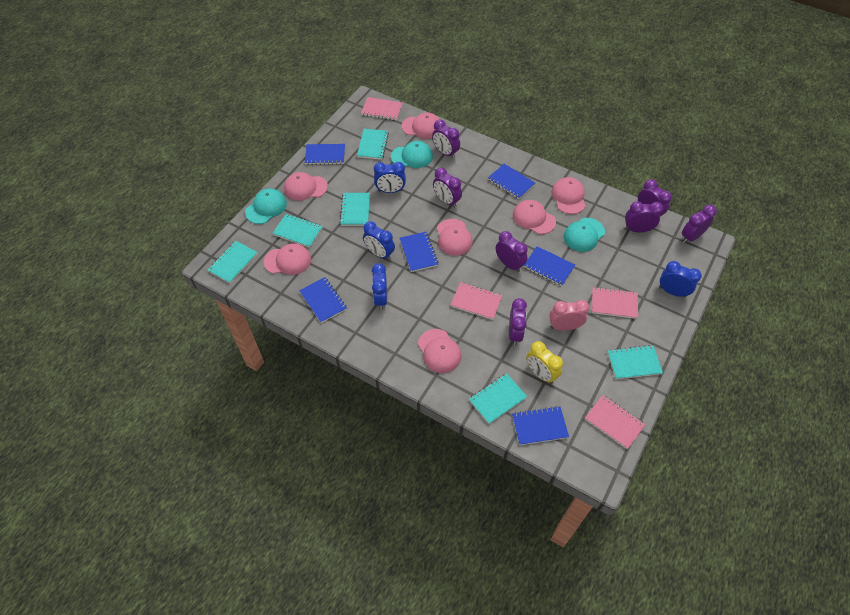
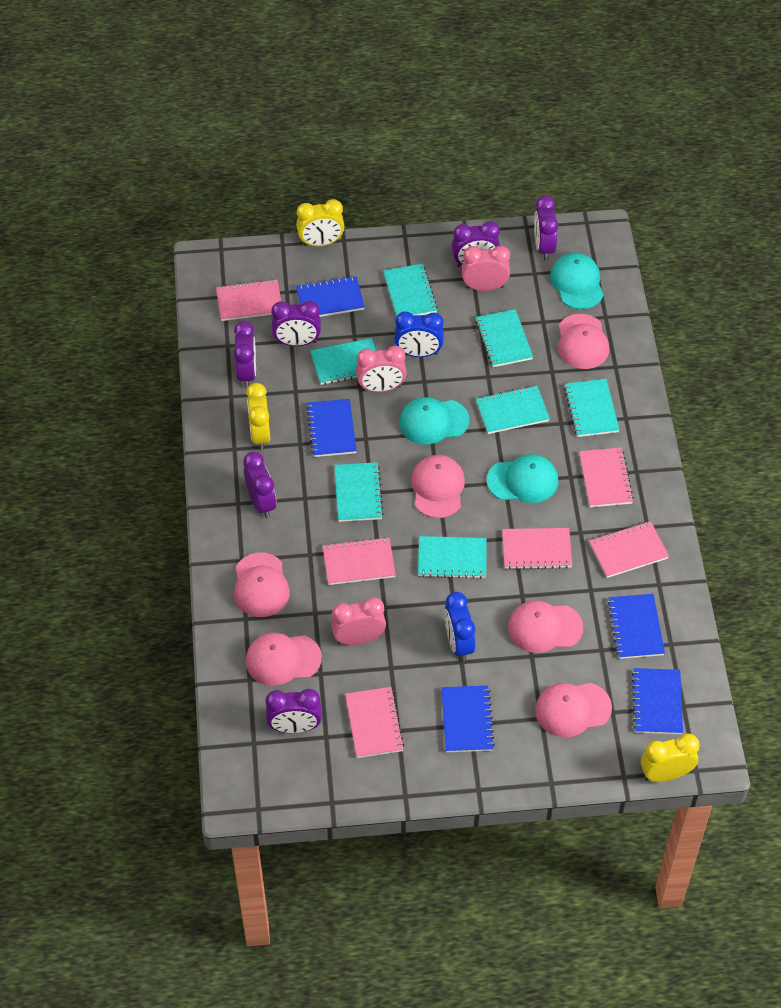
blue clock: [363,221,395,260] [372,263,387,310] [374,162,406,193] [659,261,702,297] = 4 -> [394,312,444,357] [444,592,475,661] = 2
blue notebook: [299,277,347,323] [305,144,345,165] [400,232,438,272] [488,164,535,199] [512,406,569,445] [523,246,575,286] = 6 -> [296,276,365,317] [306,399,357,457] [442,685,495,752] [608,594,665,659] [632,668,683,734] = 5
pink cap: [264,243,311,275] [284,172,328,201] [402,113,440,139] [418,329,461,373] [437,219,472,256] [513,200,556,234] [551,177,586,214] = 7 -> [234,553,290,617] [246,633,322,686] [411,455,465,518] [508,600,583,653] [535,683,612,738] [558,314,609,369] = 6
pink clock: [549,300,589,331] = 1 -> [331,597,386,645] [356,346,407,392] [462,246,510,291] = 3
pink notebook: [361,97,403,121] [451,282,503,320] [585,395,646,449] [592,287,638,319] = 4 -> [216,279,281,321] [323,537,396,585] [345,687,404,758] [502,528,572,570] [579,447,634,507] [589,521,669,578] = 6
purple clock: [432,120,460,159] [433,168,462,208] [496,231,528,272] [509,298,527,346] [625,201,663,232] [638,179,672,217] [682,205,717,243] = 7 -> [234,321,256,388] [243,452,276,518] [265,689,322,733] [271,301,321,346] [452,221,500,267] [534,195,558,261] = 6
turquoise notebook: [208,241,258,283] [272,214,323,248] [340,193,370,226] [357,129,389,160] [469,373,527,424] [607,345,663,379] = 6 -> [311,338,376,385] [334,462,384,522] [383,264,438,317] [418,536,487,579] [476,309,533,367] [476,386,550,434] [564,379,620,437] = 7
yellow clock: [526,341,563,384] = 1 -> [246,383,270,450] [296,199,345,246] [641,733,700,782] = 3

